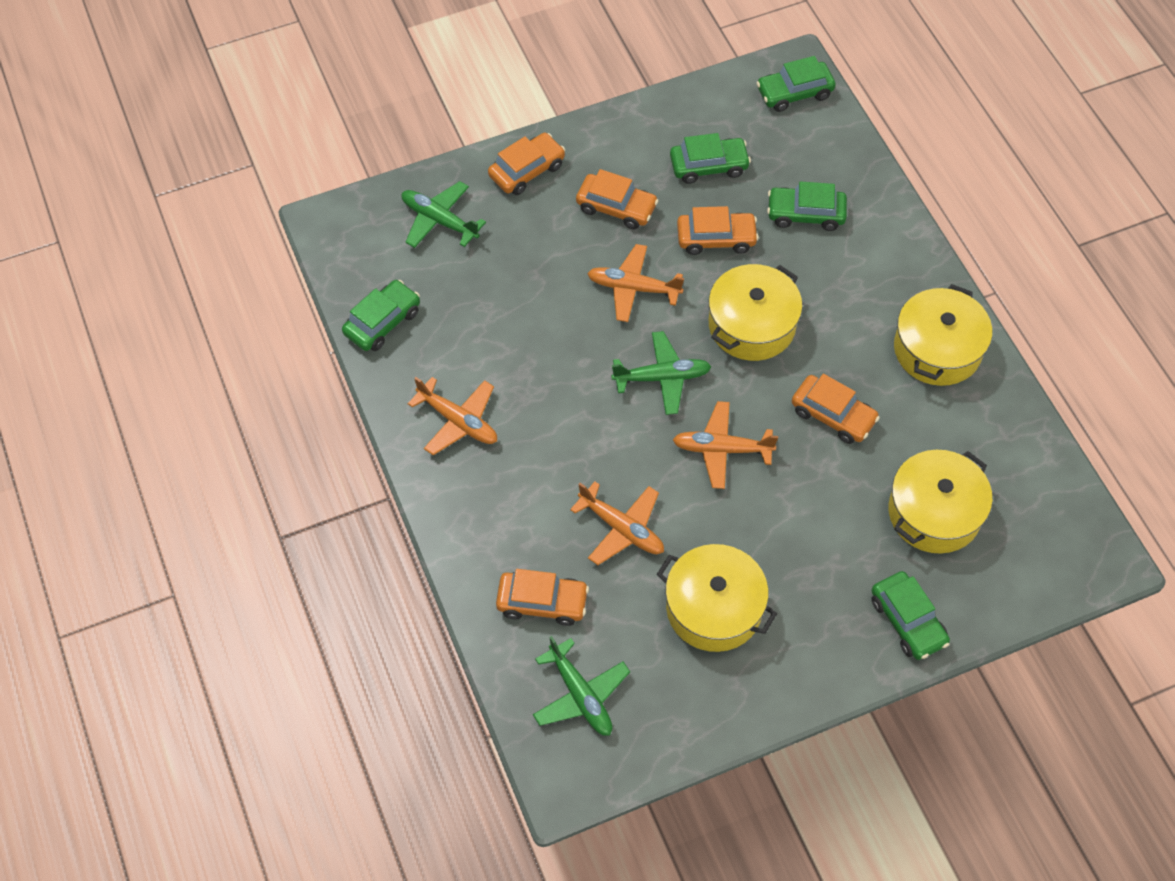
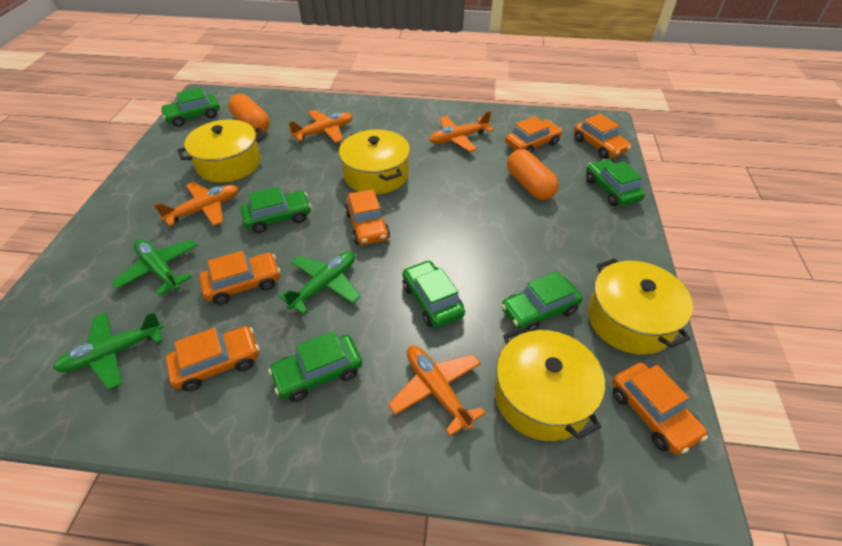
green car: [342,280,420,351] [670,133,751,184] [757,56,836,112] [767,181,847,231] [871,571,950,660] = 5 -> [160,87,220,127] [240,187,311,233] [268,331,362,402] [402,260,465,328] [501,271,583,331] [586,159,645,206] = 6
orange capsule: none = 0 -> [228,94,269,134] [507,149,559,200] = 2
orange car: [488,133,565,195] [496,569,589,626] [576,169,659,229] [677,206,759,255] [792,374,880,444] = 5 -> [166,326,259,392] [199,251,280,305] [345,189,390,245] [505,116,562,153] [574,113,631,159] [612,362,708,455] = 6

